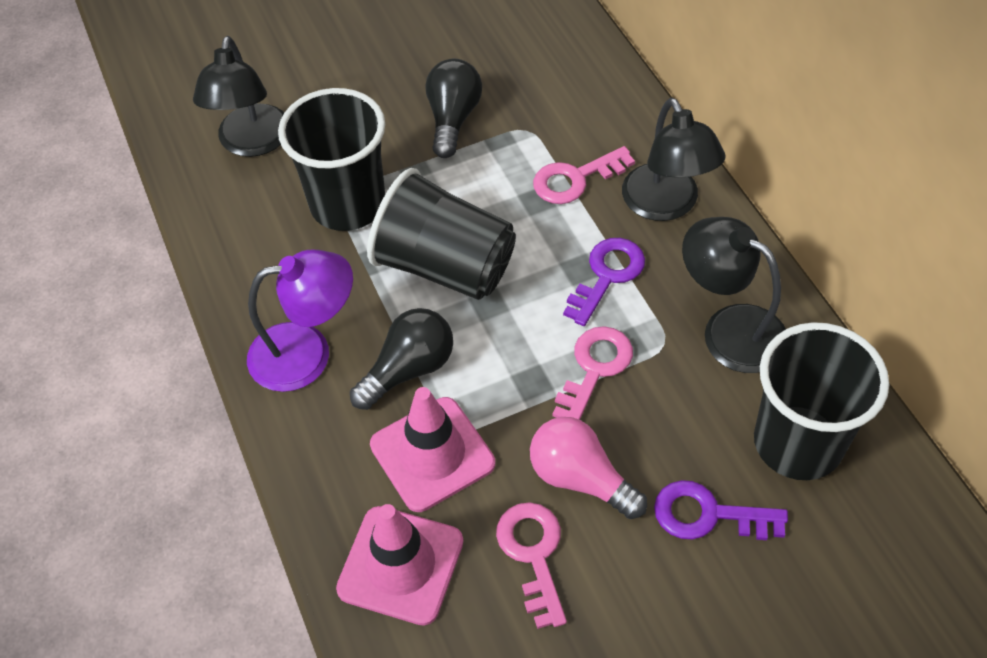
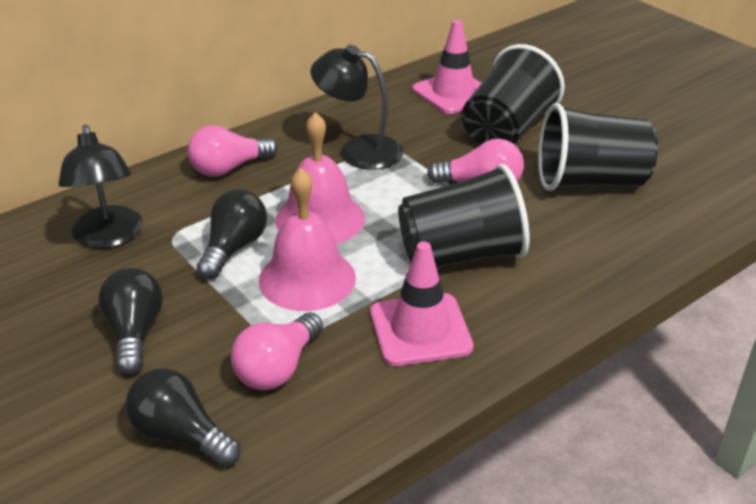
black lamp: [193,36,284,157] [622,98,726,221] [682,217,786,373] = 3 -> [58,124,143,249] [310,45,403,170] = 2
black light bulb: [350,308,453,410] [425,59,482,158] = 2 -> [98,268,163,375] [125,369,241,467] [197,189,267,279] = 3
pink bell: none = 0 -> [259,168,356,311] [275,112,365,244] = 2
pink key: [496,502,567,629] [533,146,635,204] [553,326,633,420] = 3 -> none = 0
pink light bulb: [530,417,647,519] = 1 -> [188,125,278,177] [231,313,323,390] [427,139,524,183] = 3
purple key: [563,238,645,326] [654,480,788,540] = 2 -> none = 0
purple lamp: [247,250,353,392] = 1 -> none = 0

